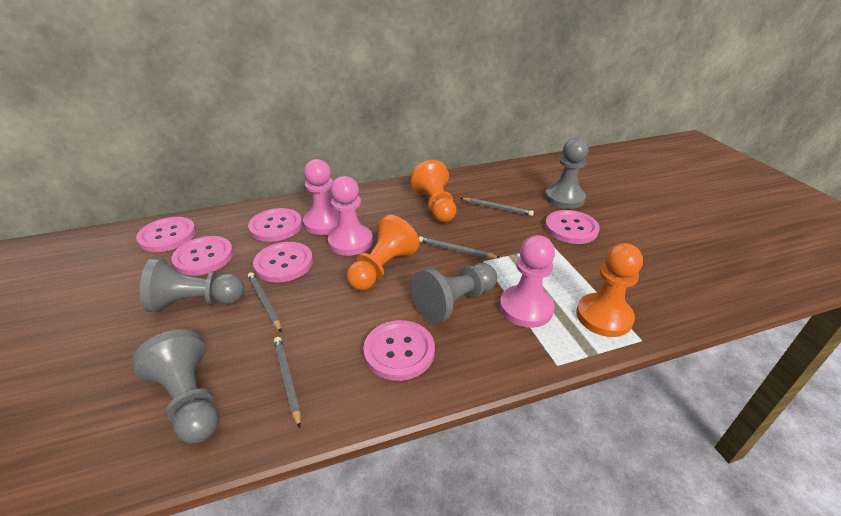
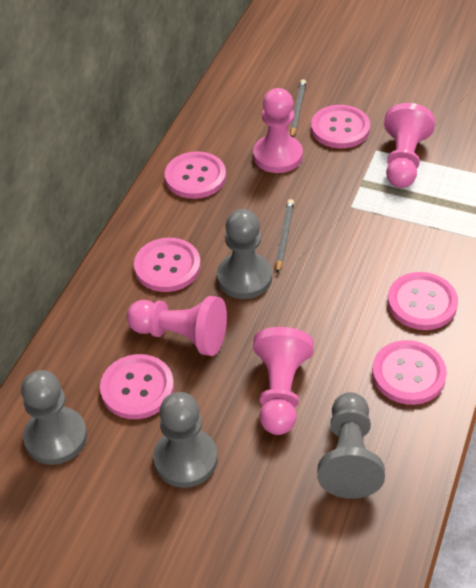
grey pencil: [248,272,282,332] [274,337,301,428] [419,236,500,258] [461,198,534,216] = 4 -> [276,199,294,273] [290,79,306,137] = 2
orange pawn: [346,215,420,291] [410,160,456,222] [576,243,643,337] = 3 -> none = 0
pink pawn: [303,159,339,235] [328,176,373,256] [500,235,555,328] = 3 -> [127,296,227,356] [253,88,303,173] [253,327,314,435] [384,103,435,188] = 4

